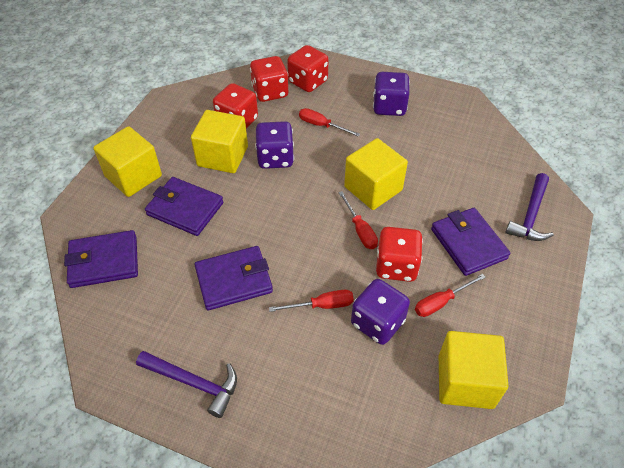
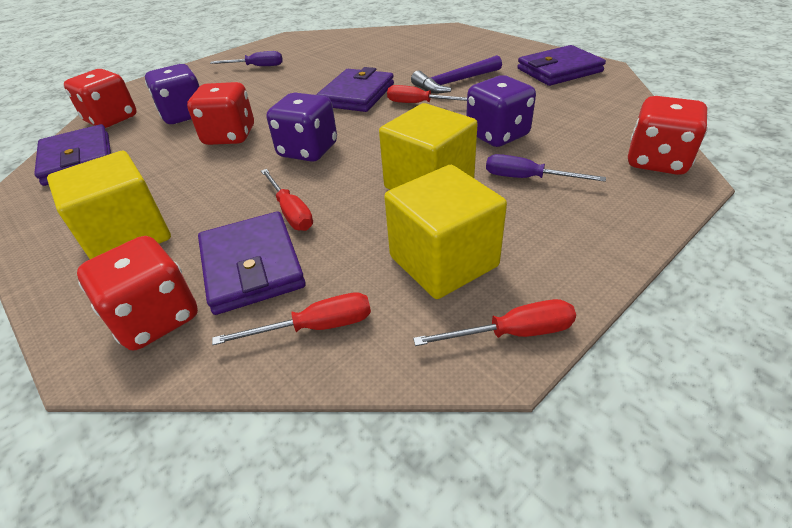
purple hammer: [136,351,237,418] [505,173,554,241] = 2 -> [411,55,502,93] = 1
purple screwdriver: none = 0 -> [210,51,283,66] [486,154,606,182] = 2
yellow cube: [93,126,162,197] [191,110,248,173] [344,138,408,210] [439,331,508,409] = 4 -> [47,151,171,259] [379,103,478,190] [384,165,507,299] = 3

